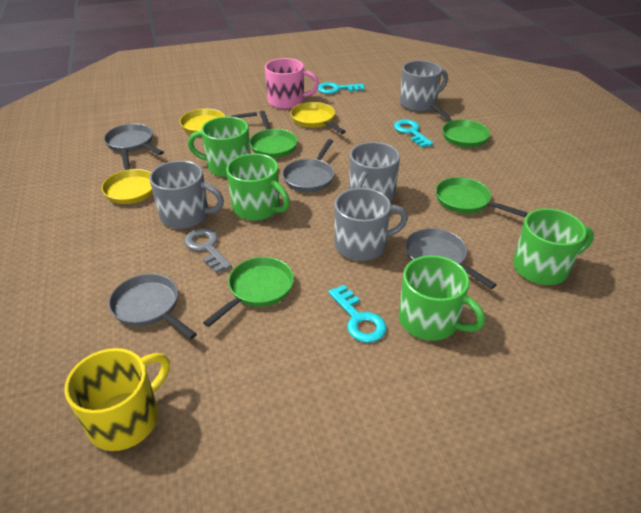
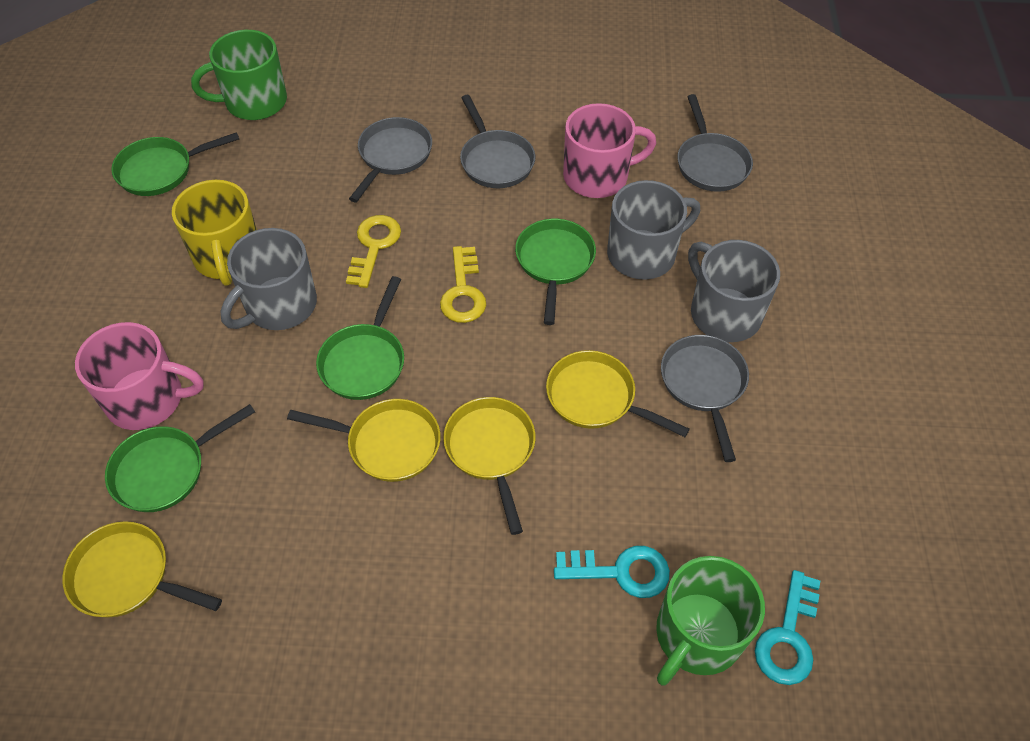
green mug: [188,117,251,177] [226,153,290,221] [399,255,485,341] [513,208,594,285] = 4 -> [191,30,287,120] [656,556,765,686] = 2
grey key: [184,228,232,273] = 1 -> none = 0
grey mug: [149,160,224,229] [335,188,408,261] [349,142,400,202] [400,60,448,112] = 4 -> [220,228,317,330] [607,180,700,280] [688,240,780,342] = 3
pink mug: [265,58,319,109] = 1 -> [75,322,204,430] [563,103,656,198] = 2
turquoise key: [318,82,365,94] [328,285,386,343] [394,119,433,147] = 3 -> [554,546,670,598] [755,570,820,685] = 2
yellow key: none = 0 -> [346,215,401,288] [440,246,486,323] = 2
yellow pan: [102,148,153,204] [180,109,257,134] [290,102,346,134] = 3 -> [62,521,222,617] [287,399,440,482] [443,397,536,535] [546,350,690,437] = 4

